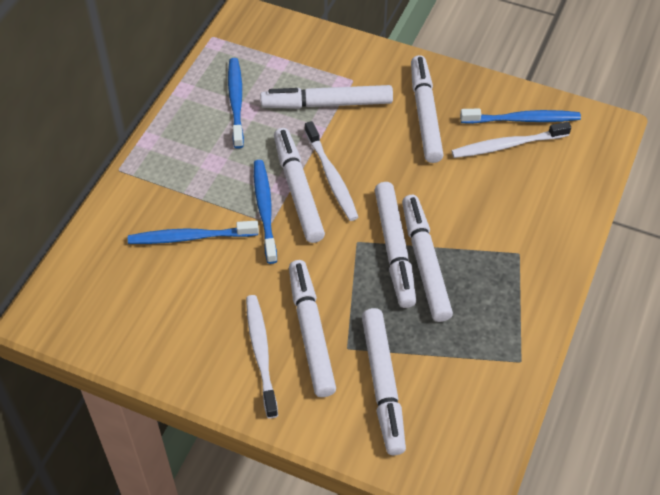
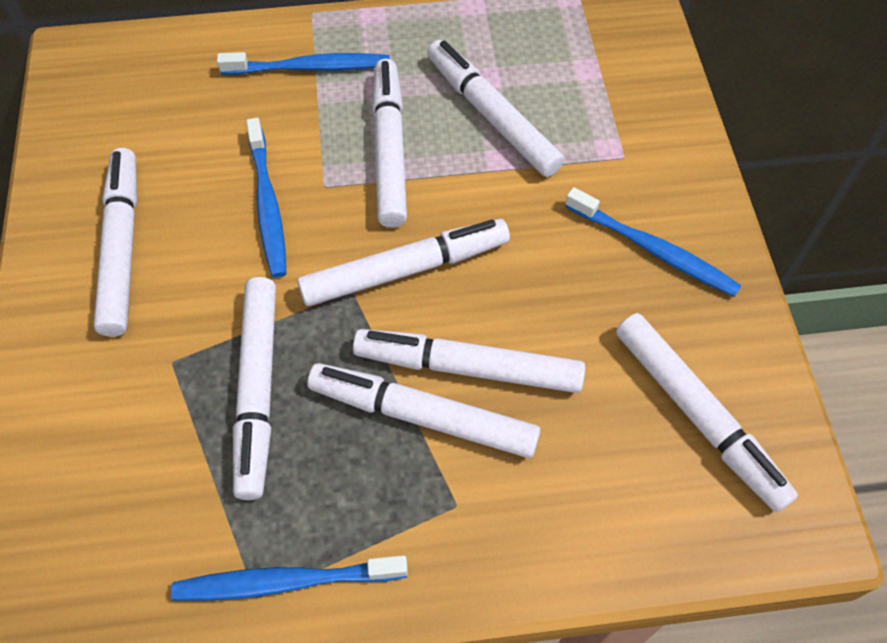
white marker: [260,85,393,109] [274,128,325,243] [289,260,336,397] [362,308,406,455] [375,182,416,308] [402,195,453,322] [411,55,444,163] = 7 -> [94,148,137,337] [233,277,276,500] [297,219,510,306] [307,363,541,458] [353,329,585,393] [372,59,407,228] [427,40,564,177] [616,313,798,512] = 8
white toothbrush: [246,295,278,418] [305,121,358,221] [451,122,571,158] = 3 -> none = 0

